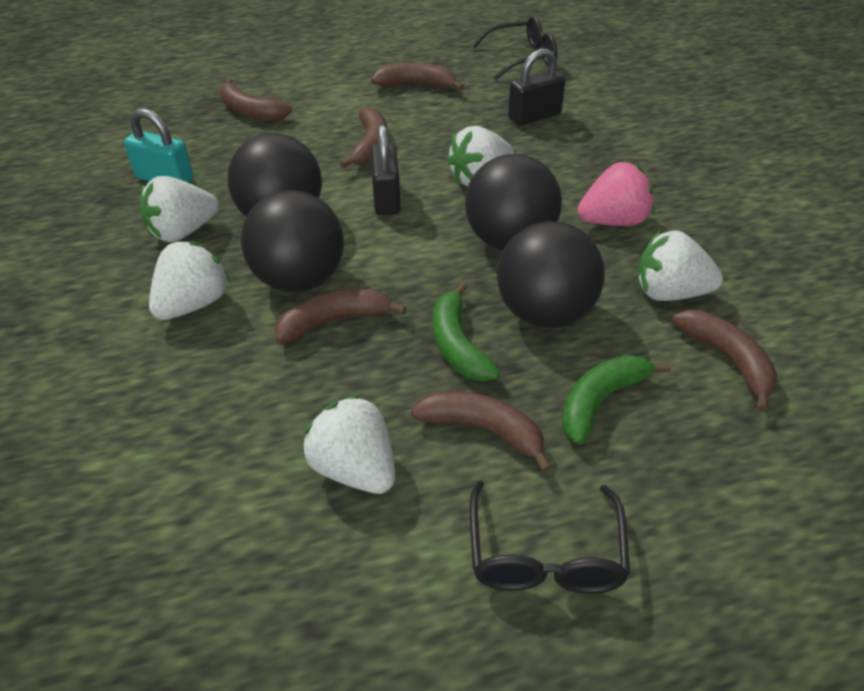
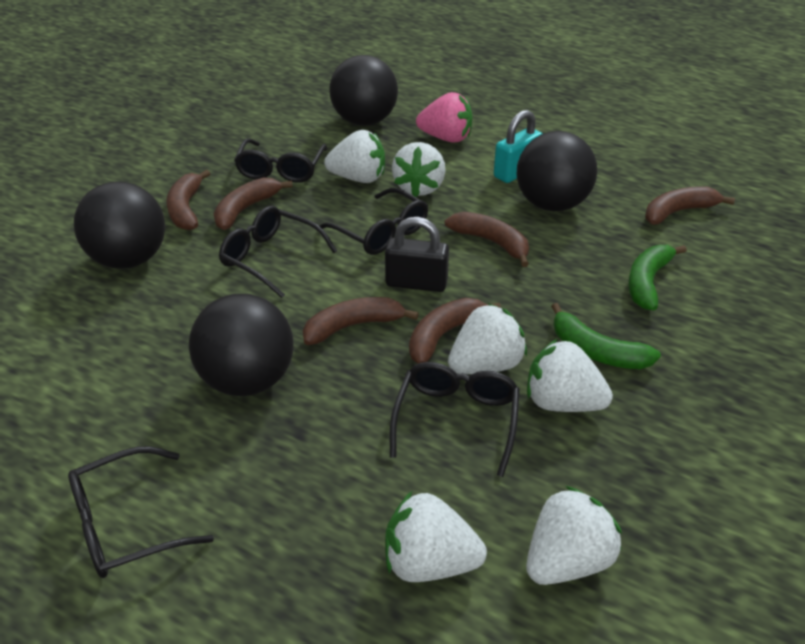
black glasses: [470,481,630,594] [472,16,557,79] = 2 -> [68,446,214,578] [219,206,337,298] [234,138,327,183] [319,188,428,255] [390,362,520,477] = 5
black padlock: [370,125,401,215] [508,49,565,126] = 2 -> [385,217,449,292] = 1
white strawberry: [140,176,219,242] [149,241,230,320] [303,394,395,494] [447,126,514,187] [637,230,723,301] = 5 -> [324,130,385,183] [385,491,487,582] [392,142,446,197] [448,303,527,374] [526,486,622,585] [527,339,613,412] = 6

